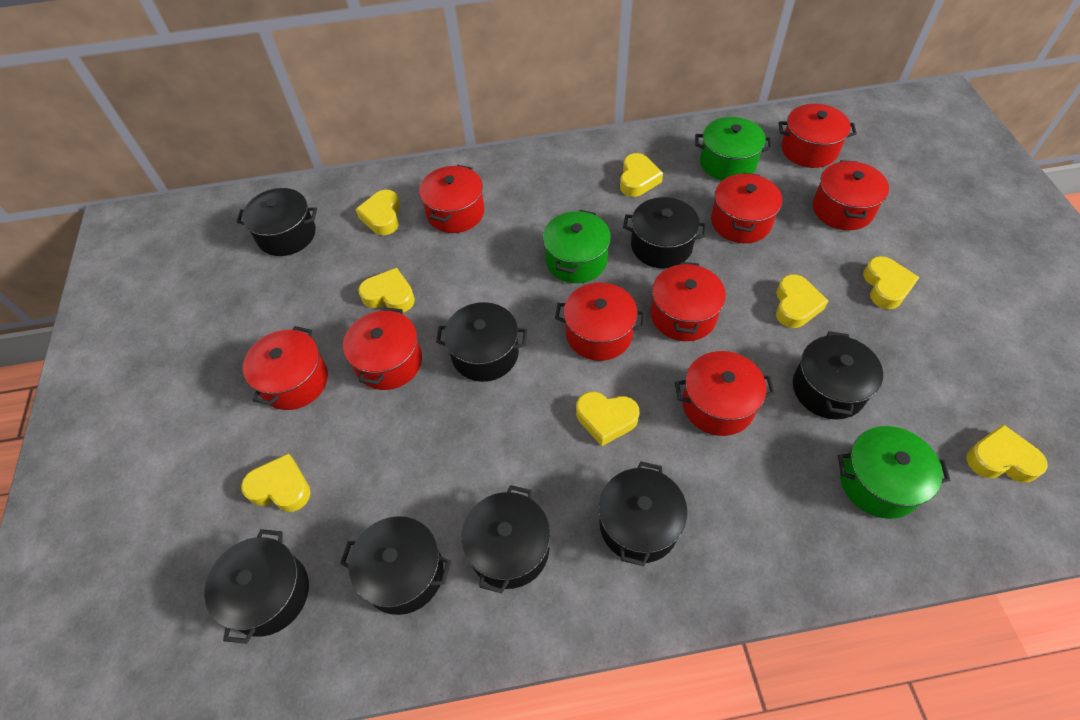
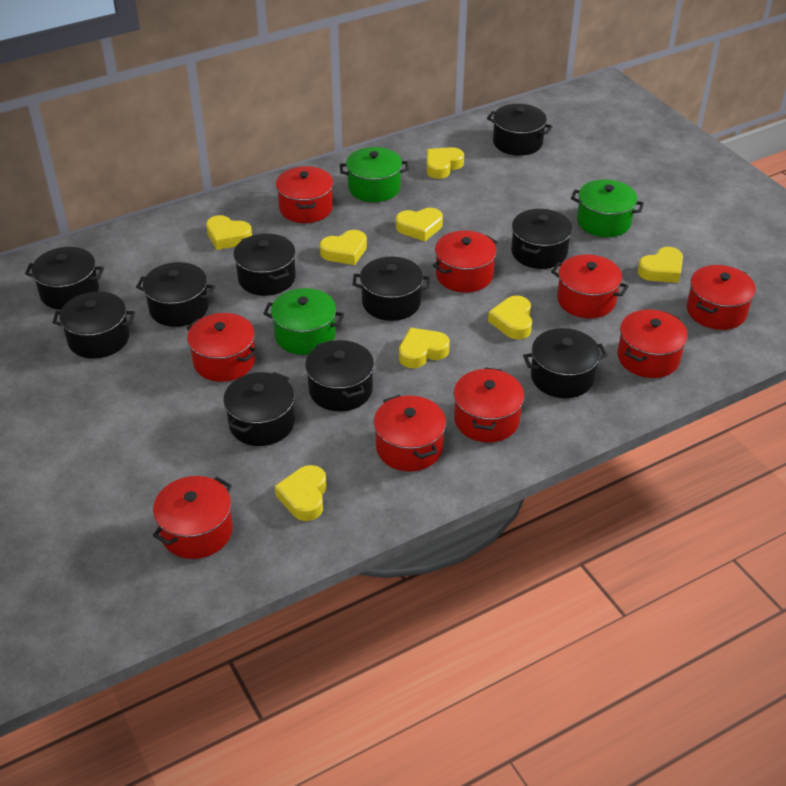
black pot: [204,529,309,644] [236,188,317,256] [340,516,451,615] [436,302,527,382] [461,485,551,593] [599,462,688,566] [623,197,707,268] [793,331,883,419] = 8 -> [25,247,104,310] [52,291,135,359] [136,262,215,327] [223,372,295,446] [233,233,296,296] [305,340,374,412] [352,257,430,321] [487,104,553,156] [511,209,572,269] [523,328,608,398] = 10

